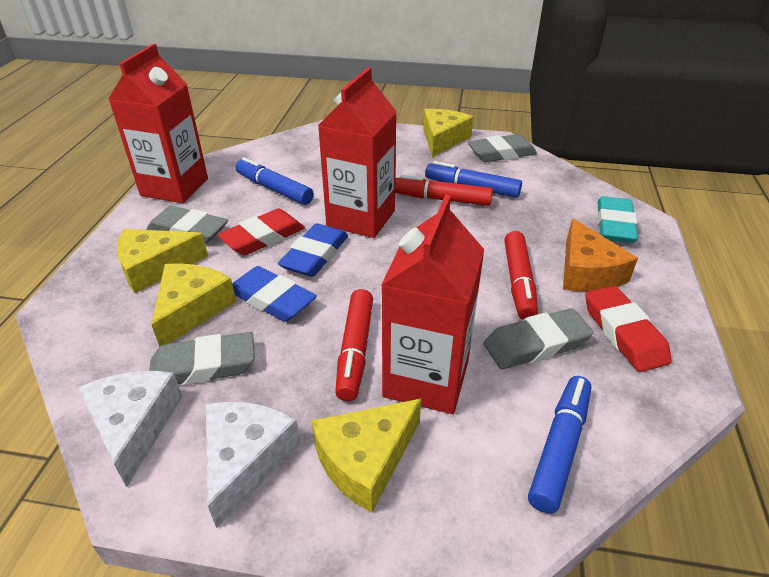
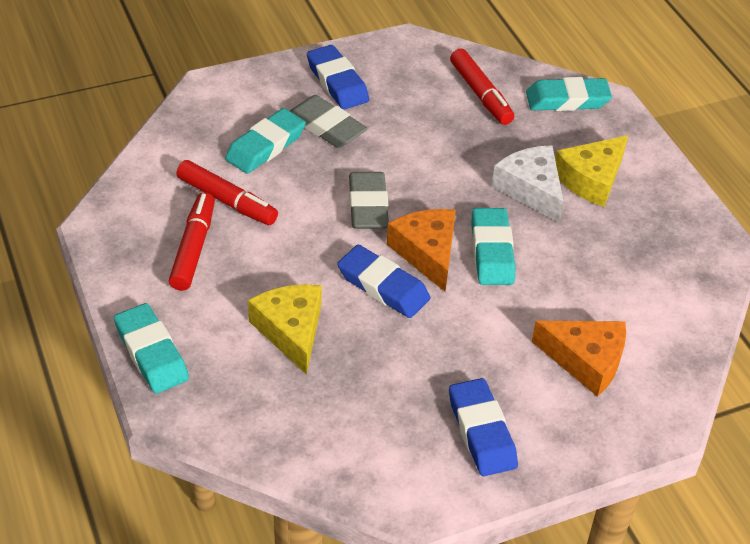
blue eraser: [232,266,317,322] [278,223,348,277] = 2 -> [307,45,369,110] [337,245,430,318] [449,378,518,476] = 3
blue marker: [236,157,314,205] [425,161,522,198] [528,376,591,514] = 3 -> none = 0
grey eraser: [146,206,228,244] [149,332,255,385] [468,134,537,162] [484,308,593,369] = 4 -> [290,95,368,148] [349,172,389,229] = 2
orange cheese: [563,218,638,291] = 1 -> [387,209,456,292] [531,321,626,397] = 2
red carton: [108,44,208,203] [318,67,397,238] [381,194,484,414] = 3 -> none = 0
red eraser: [218,208,305,255] [585,286,671,372] = 2 -> none = 0
turquoise eraser: [597,196,638,243] = 1 -> [114,303,189,394] [225,108,306,174] [472,208,515,285] [526,77,612,111] = 4
white cheese: [78,371,182,487] [206,402,300,528] = 2 -> [491,145,564,222] = 1
yellow cheese: [117,229,208,293] [151,263,236,347] [311,399,421,513] [423,109,473,157] = 4 -> [248,284,322,375] [555,135,628,207] = 2

